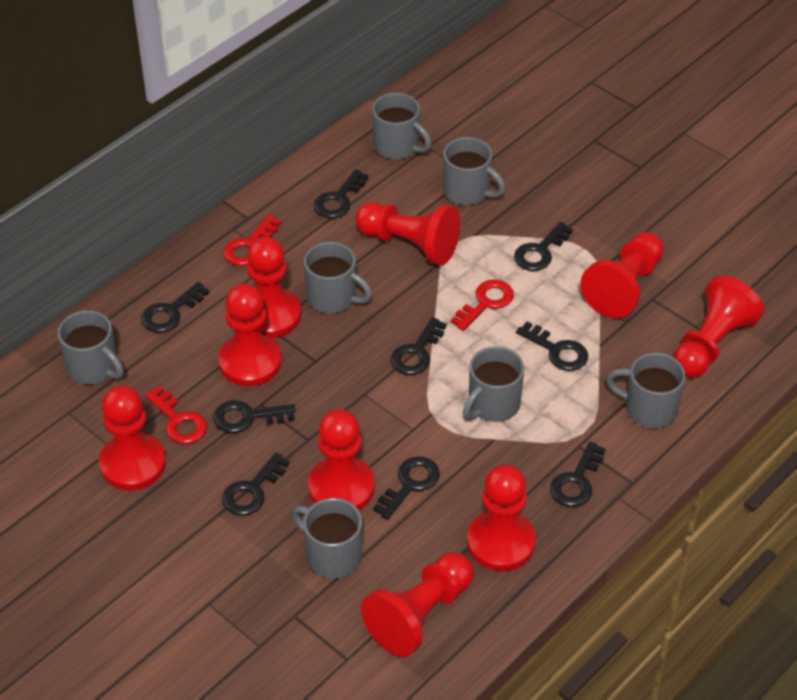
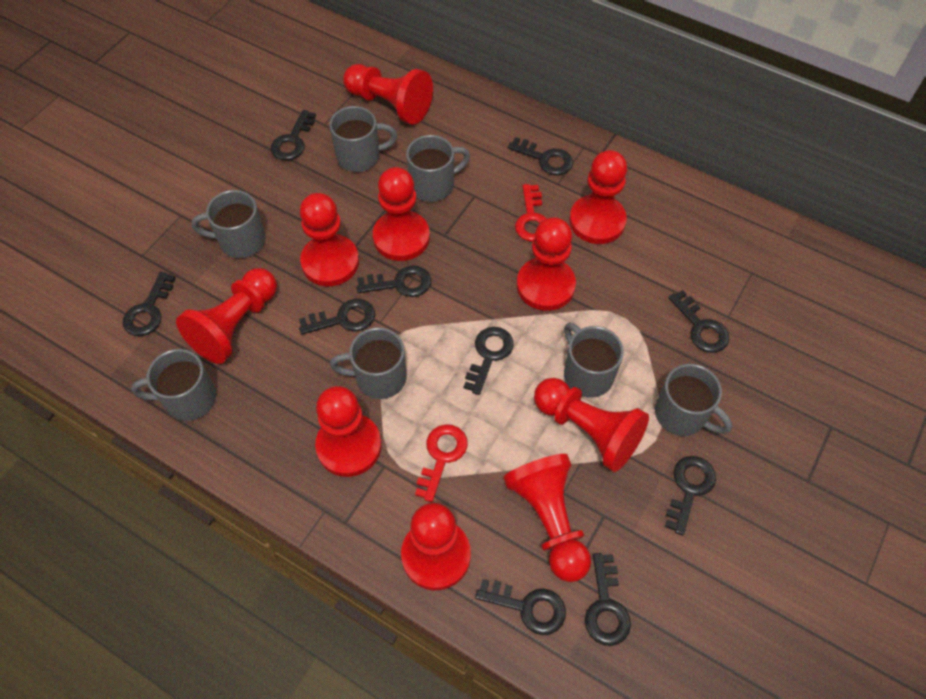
black key: [141,282,209,333] [213,400,296,433] [222,452,290,516] [314,169,369,218] [373,457,440,520] [390,317,447,375] [514,222,573,271] [516,322,588,371] [550,442,606,507] = 9 -> [123,272,175,336] [271,110,316,161] [299,299,375,335] [356,265,431,297] [464,327,514,395] [475,579,566,635] [508,137,573,175] [585,553,631,646] [665,456,716,535] [668,290,729,353] = 10
red key: [145,386,207,444] [223,214,282,266] [451,279,514,331] = 3 -> [415,424,468,502] [515,184,547,242] = 2
red pawn: [99,385,166,490] [218,284,282,386] [247,237,301,338] [308,409,375,510] [355,202,460,265] [361,552,474,657] [467,465,536,571] [580,232,664,318] [673,275,764,378] = 9 -> [176,268,277,364] [300,193,359,286] [315,386,382,477] [343,64,433,125] [373,167,430,261] [401,503,471,590] [503,454,591,582] [517,217,576,311] [534,378,649,472] [569,150,627,244] = 10

